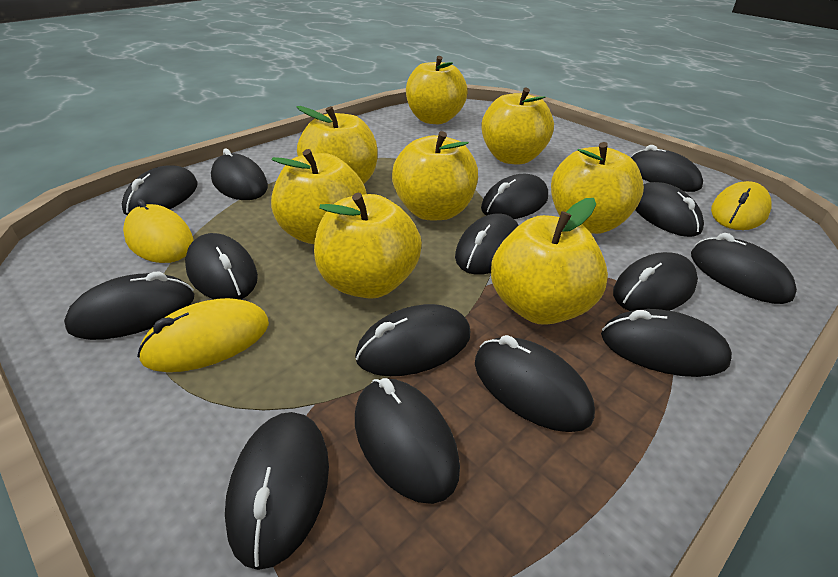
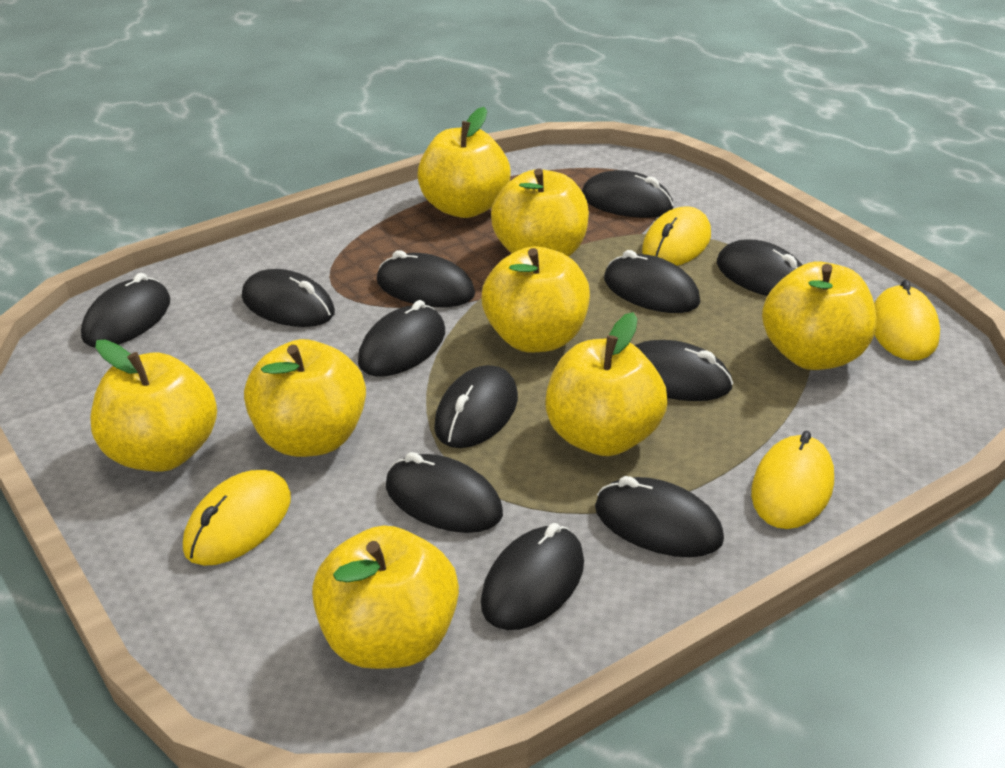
black mouse: [64,272,194,340] [122,165,198,215] [185,233,258,300] [211,149,268,200] [225,412,329,570] [355,304,470,376] [355,378,460,504] [455,214,519,275] [475,335,595,432] [481,174,548,219] [601,309,732,377] [613,252,698,311] [631,145,703,192] [635,182,704,237] [691,233,797,304] = 15 -> [81,273,170,347] [242,269,335,327] [358,300,445,377] [377,250,475,307] [386,452,503,533] [434,365,518,448] [481,523,584,630] [582,170,674,218] [595,476,724,557] [604,250,700,313] [635,340,733,401] [717,239,802,296] = 12
yellow mouse: [123,199,194,263] [137,298,269,372] [711,181,772,230] = 3 -> [183,470,291,566] [642,206,711,266] [751,431,834,529] [874,280,940,361] = 4

